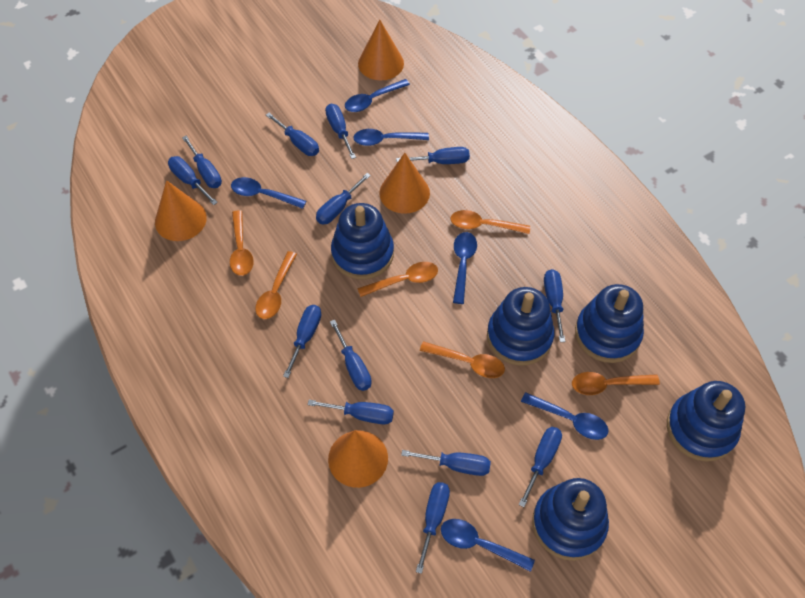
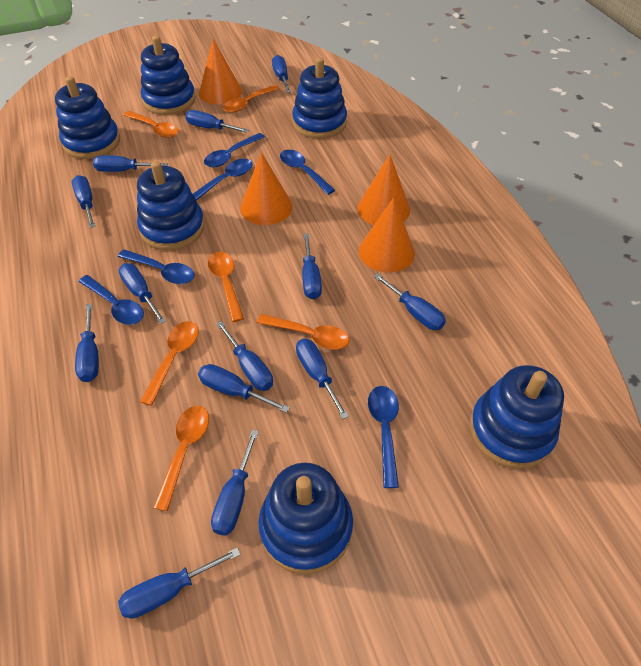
blue stacking toy: [331,203,394,280] [487,287,554,366] [532,478,609,561] [575,284,644,363] [667,381,745,462] = 5 -> [55,76,120,159] [137,161,205,250] [141,36,196,115] [258,463,353,574] [292,57,347,139] [470,365,564,469] = 6

